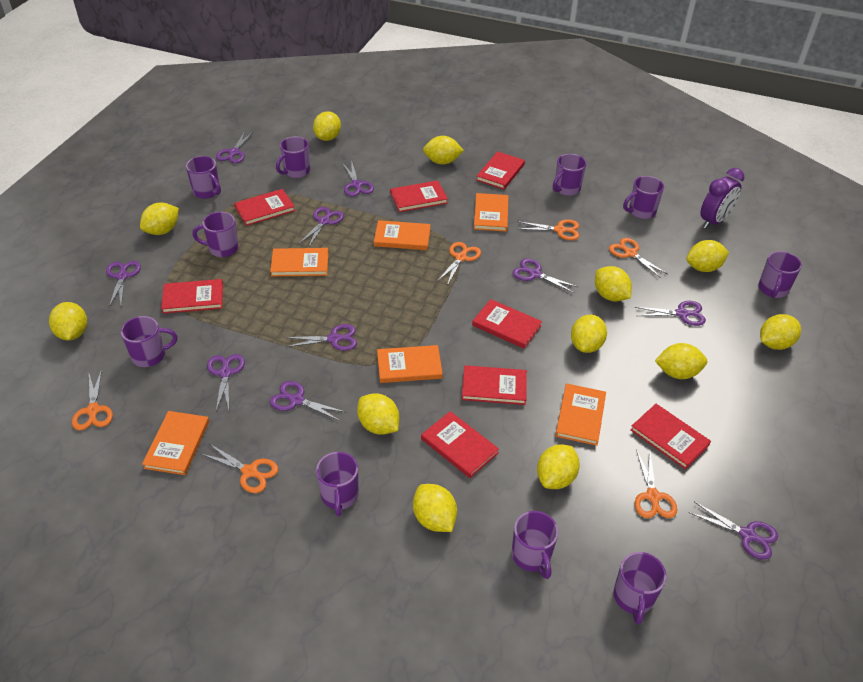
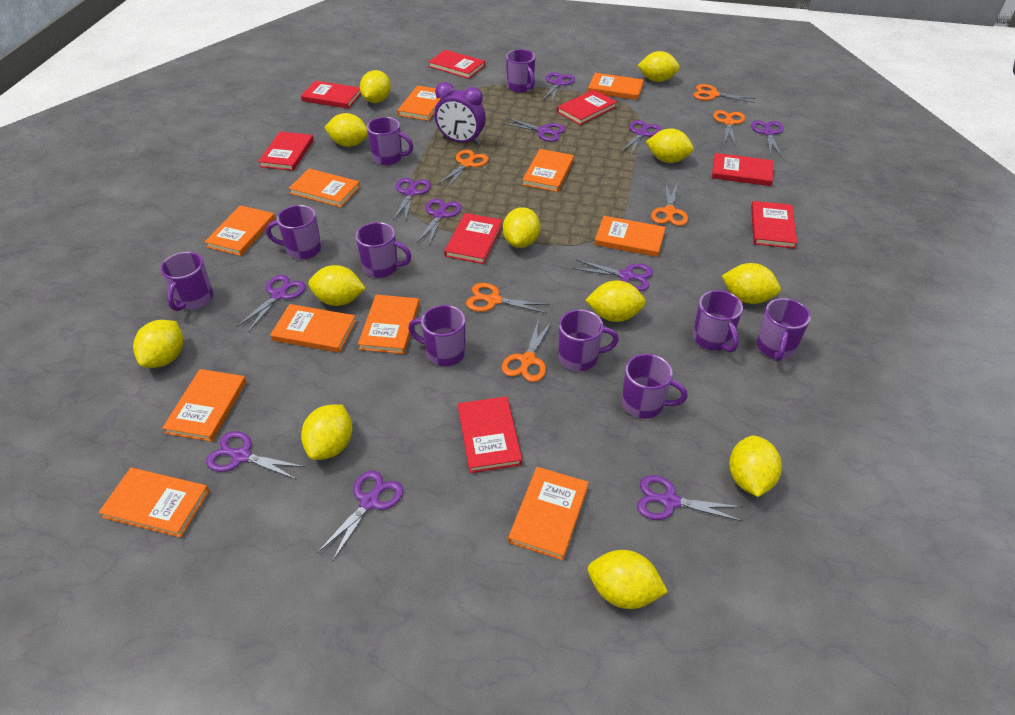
orange book: [142,411,209,475] [270,248,328,277] [374,220,431,250] [377,345,443,383] [474,193,509,232] [555,384,606,446] = 6 -> [99,468,209,538] [162,369,247,442] [205,205,275,256] [270,304,356,353] [289,168,360,207] [358,295,419,354] [397,86,442,121] [508,467,589,560] [522,149,574,192] [588,73,644,100] [594,216,665,257] = 11
purple scissors: [106,261,141,307] [207,354,245,411] [216,131,254,163] [270,381,345,421] [285,324,357,351] [299,207,344,248] [342,160,374,197] [513,258,578,293] [634,301,706,326] [689,502,778,560] = 10 -> [206,431,305,480] [236,275,306,332] [317,471,403,562] [393,178,431,222] [417,199,461,246] [502,117,566,142] [542,72,575,102] [572,259,653,291] [621,120,661,156] [637,475,743,521] [751,121,784,157] = 11

